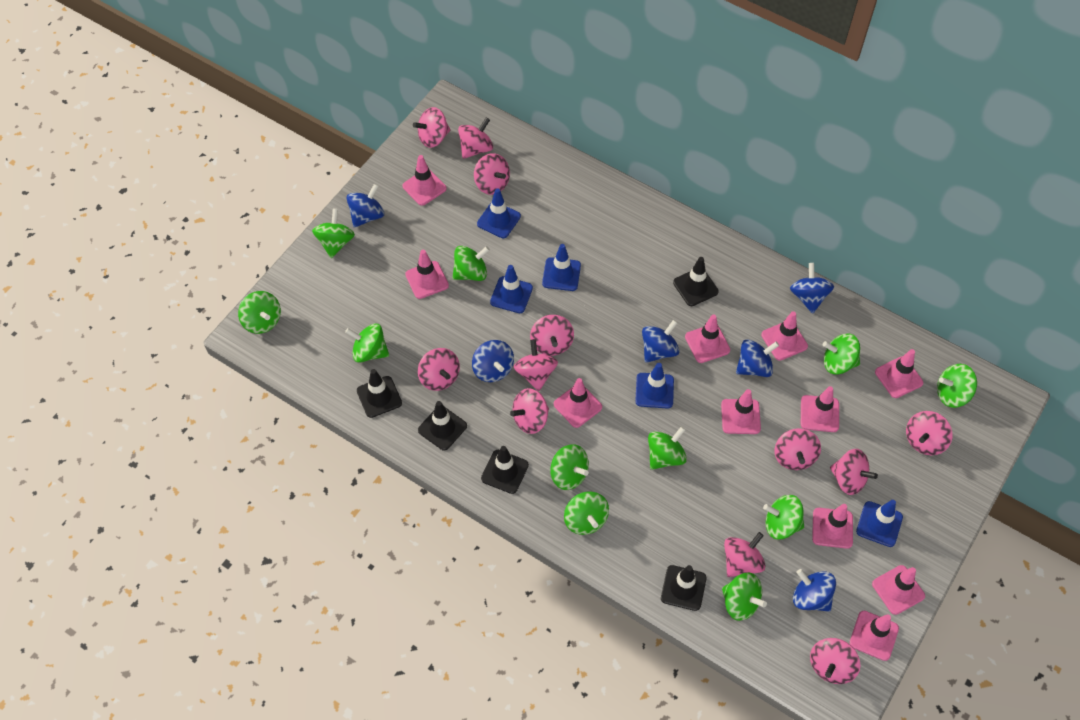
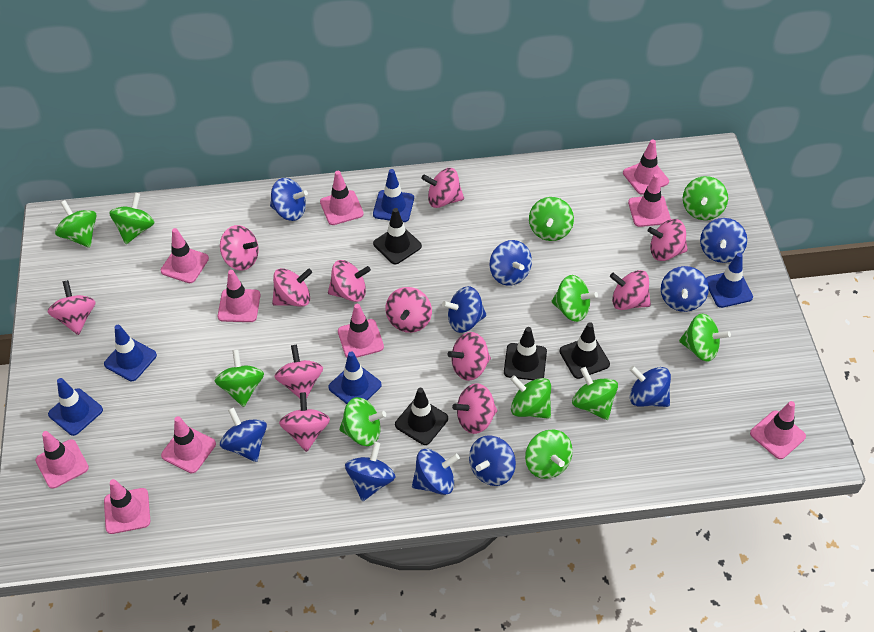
black traffic cone: [357,369,402,418] [418,401,467,450] [481,446,529,494] [661,565,707,611] [673,257,719,306] = 5 -> [373,208,422,264] [395,388,448,445] [504,327,547,380] [559,322,610,379] = 4
blue spinning top: [347,184,384,228] [472,340,514,382] [642,320,680,363] [736,339,779,377] [790,263,834,314] [793,569,836,612] = 6 -> [220,407,267,462] [270,178,308,221] [345,442,395,501] [412,449,460,495] [442,286,487,333] [469,435,516,486] [490,240,532,286] [629,366,671,407] [661,266,709,312] [700,218,747,263] = 10
pink traffic cone: [402,155,447,206] [405,250,449,299] [554,378,602,428] [685,314,730,363] [721,389,761,434] [761,311,808,361] [801,386,839,432] [812,504,853,549] [850,611,899,661] [872,565,925,615] [875,349,923,398] = 11 -> [35,431,89,489] [104,479,150,534] [161,228,209,283] [161,416,216,473] [218,270,260,322] [320,171,364,225] [338,304,384,358] [623,139,669,195] [628,174,671,227] [750,401,806,459] = 10

